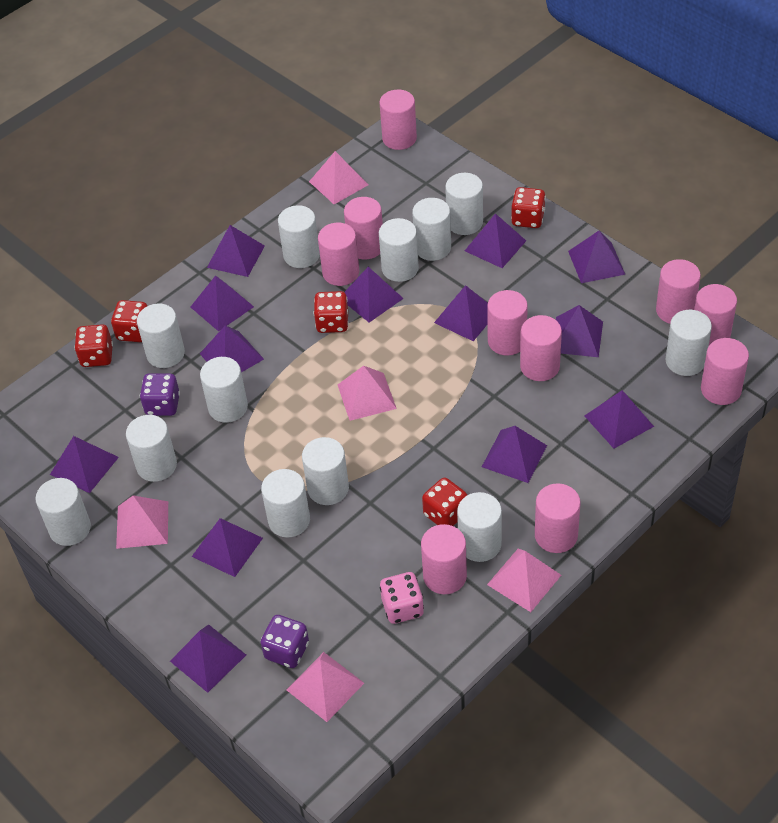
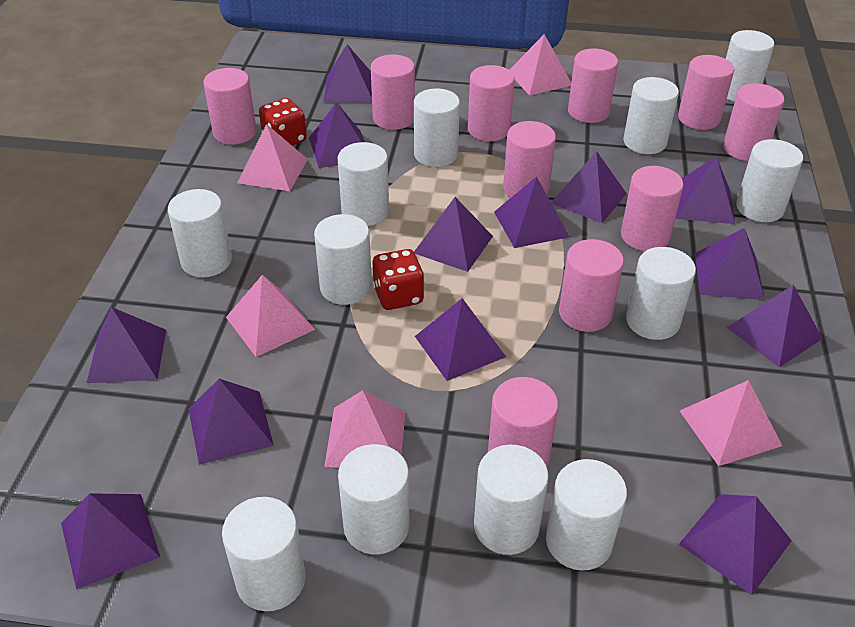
pink dice: [380,572,424,624] = 1 -> none = 0
purple dice: [140,373,180,416] [260,615,309,668] = 2 -> none = 0
red dice: [74,324,113,367] [111,300,148,342] [314,291,349,333] [422,478,467,526] [511,187,546,228] = 5 -> [259,98,307,146] [373,249,424,310] = 2

